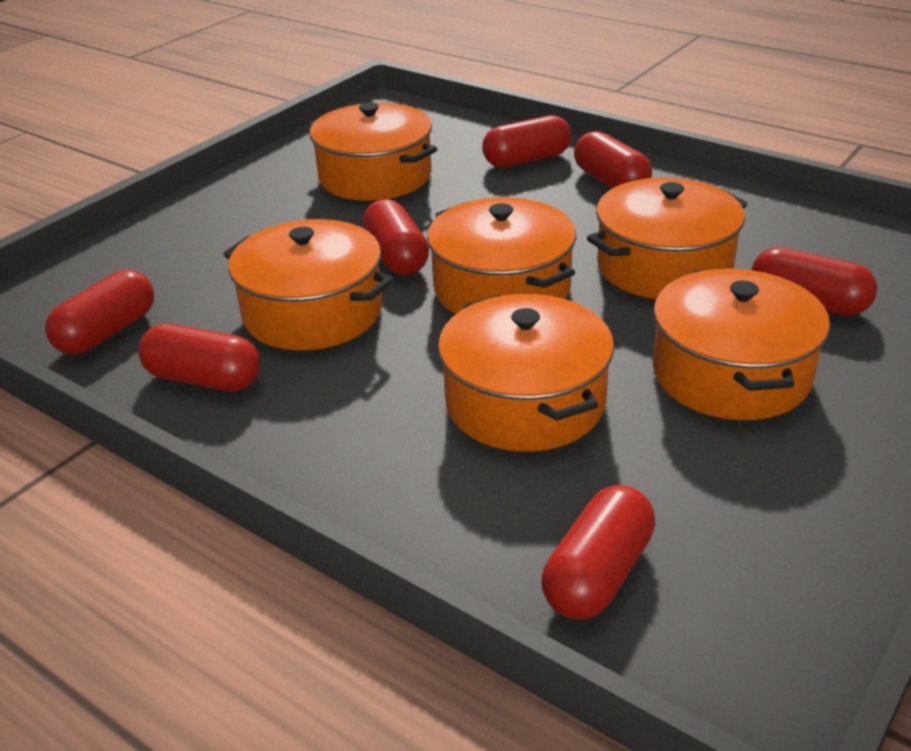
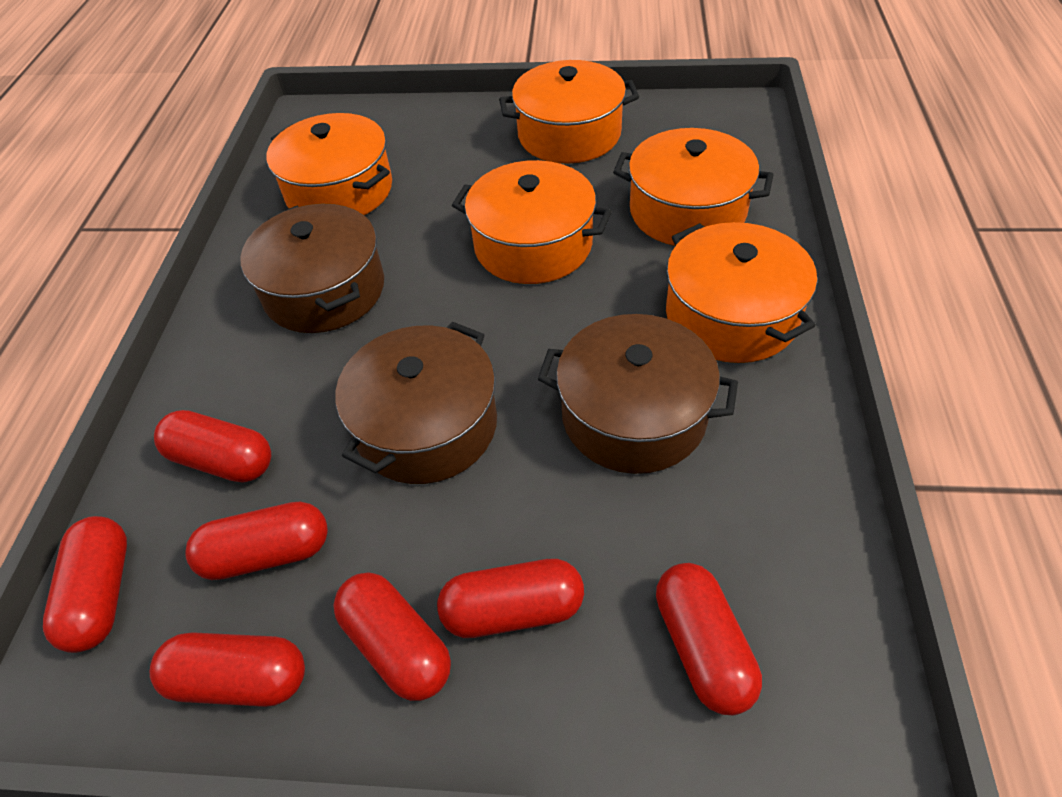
brown pot: none = 0 -> [240,204,384,333] [335,322,497,484] [538,314,738,474] = 3
orange pot: [223,219,394,350] [309,102,437,201] [427,197,576,314] [438,294,614,452] [587,177,748,299] [653,268,830,420] = 6 -> [267,113,392,215] [452,160,612,284] [499,60,639,164] [613,128,774,246] [666,222,817,363] = 5

